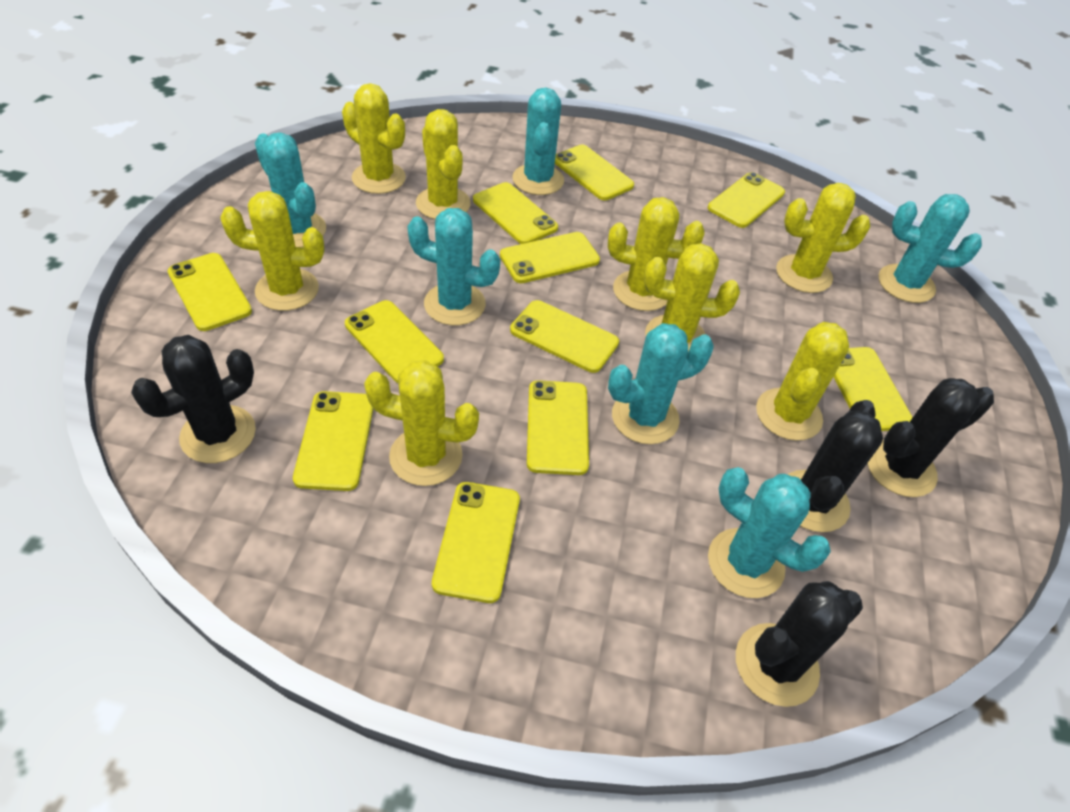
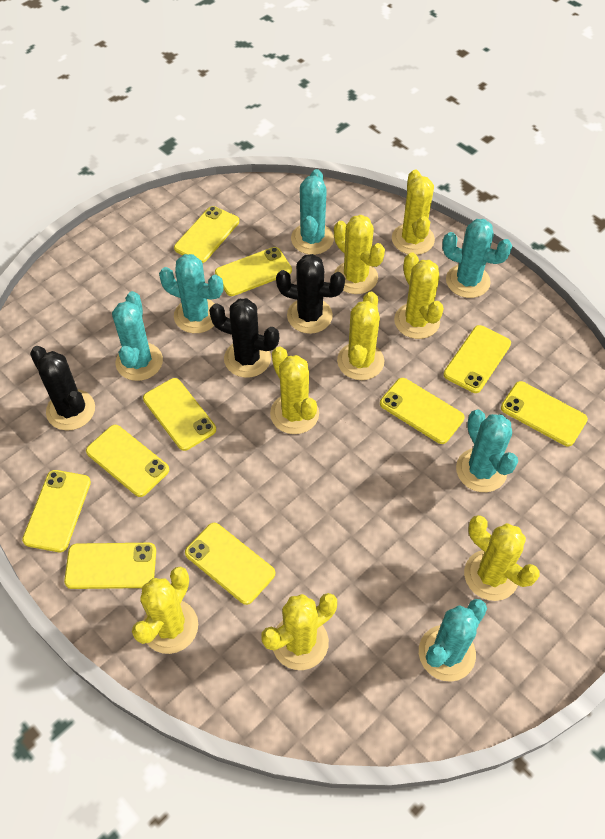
black cactus: [131,335,256,463] [736,581,863,707] [787,400,883,532] [867,378,994,497] = 4 -> [30,346,95,431] [209,298,279,378] [276,254,345,334] = 3
yellow phone: [168,253,252,331] [293,391,373,491] [345,300,444,383] [432,482,520,603] [473,182,558,244] [500,232,600,283] [510,300,619,373] [527,380,589,475] [555,145,634,201] [708,172,785,228] [834,347,913,431] = 11 -> [22,470,91,552] [64,543,156,589] [86,425,169,497] [143,378,216,451] [174,206,239,263] [185,523,275,605] [215,247,292,296] [380,378,465,444] [443,325,511,393] [501,381,588,446] = 10

